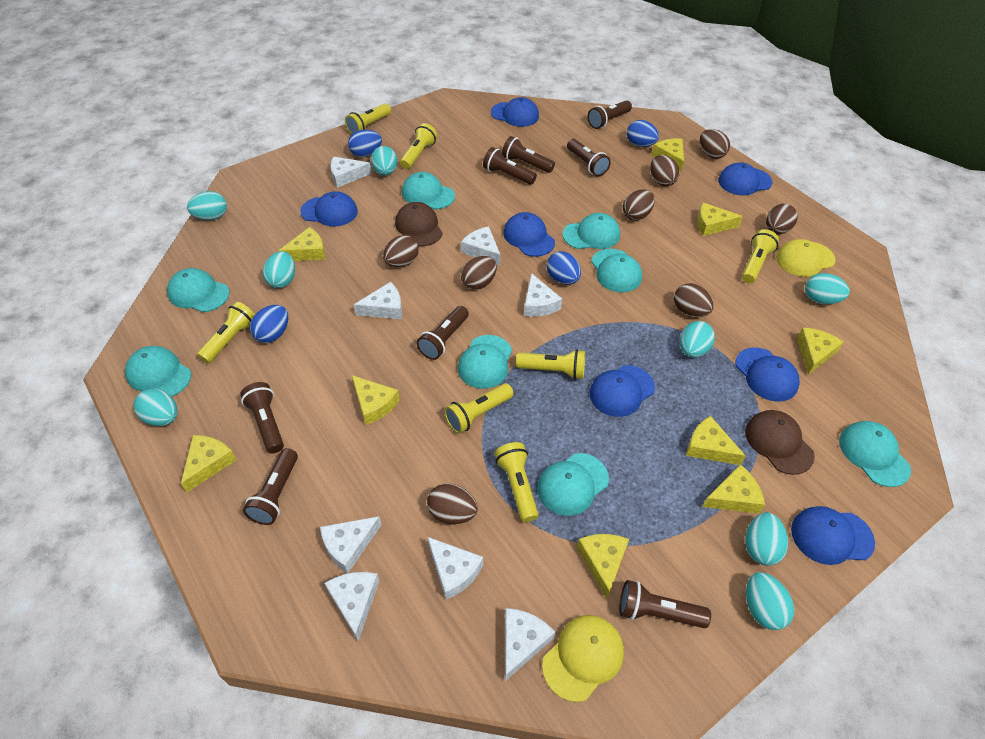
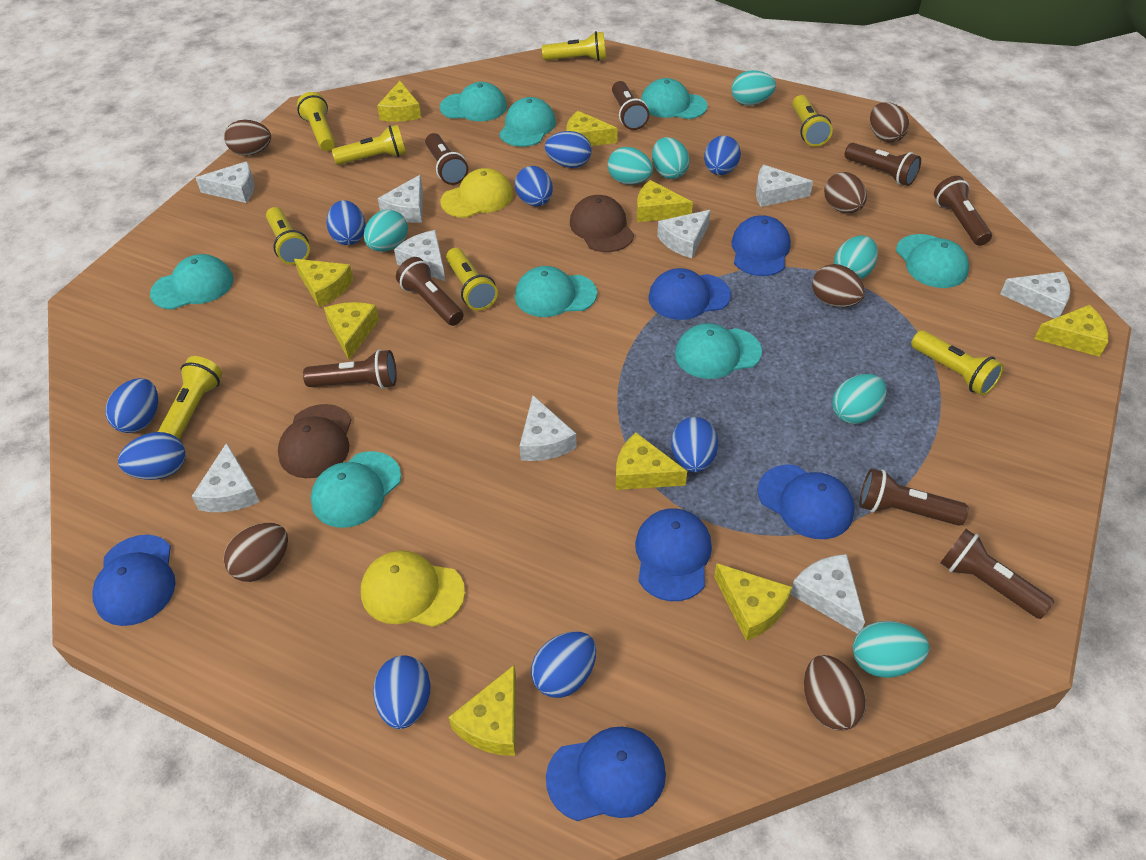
blue cap: [300,191,358,226] [491,97,539,127] [503,212,555,257] [590,365,655,417] [718,163,772,195] [735,347,800,402] [791,506,875,565] = 7 -> [92,535,176,626] [546,727,666,821] [635,508,712,601] [648,268,731,320] [731,215,791,276] [758,465,855,539] = 6
blue egg: [250,305,288,343] [348,130,382,157] [547,251,581,284] [627,120,659,147] = 4 -> [105,378,158,433] [118,432,185,480] [326,200,366,245] [373,656,431,729] [515,166,553,206] [531,632,596,698] [545,131,592,168] [671,417,718,472] [704,136,741,175] = 9
brown egg: [383,235,419,267] [427,484,478,524] [461,256,497,290] [623,189,655,221] [650,155,679,186] [674,283,714,317] [700,129,730,159] [766,204,798,234] = 8 -> [224,120,271,156] [224,523,288,582] [804,655,866,731] [812,264,865,307] [824,172,867,213] [870,102,909,143] = 6
turquoise egg: [133,388,178,426] [187,191,227,220] [263,251,295,288] [371,146,397,176] [680,321,715,358] [745,512,788,566] [746,572,794,630] [805,273,850,304] = 8 -> [364,210,408,252] [608,147,653,185] [652,137,690,179] [732,70,776,106] [832,374,887,424] [834,236,878,279] [853,621,929,678] = 7
white cheese: [320,516,381,573] [324,572,380,641] [331,157,372,188] [354,282,402,319] [427,537,483,599] [461,226,501,265] [505,608,555,681] [524,273,562,317] = 8 -> [192,443,259,512] [196,161,254,203] [378,175,423,223] [394,230,445,281] [520,396,577,461] [657,210,711,258] [756,165,813,207] [790,554,865,634] [1000,272,1070,319] = 9
yellow flashlight: [197,302,255,364] [345,103,391,134] [400,123,438,169] [444,383,514,434] [495,442,539,522] [516,349,585,380] [742,229,779,283] = 7 -> [158,356,222,440] [266,207,310,265] [297,92,335,151] [332,125,406,165] [446,248,498,311] [542,31,606,61] [792,95,833,146] [911,330,1004,396] = 8

